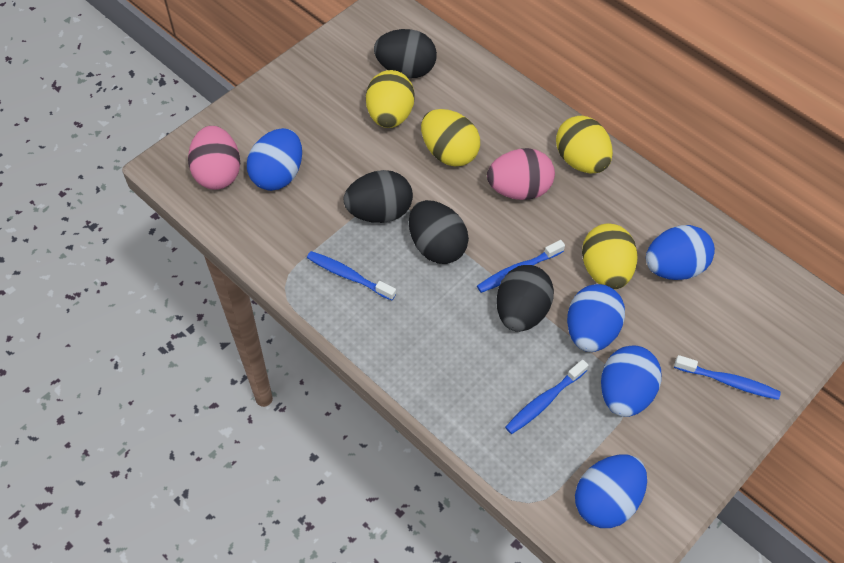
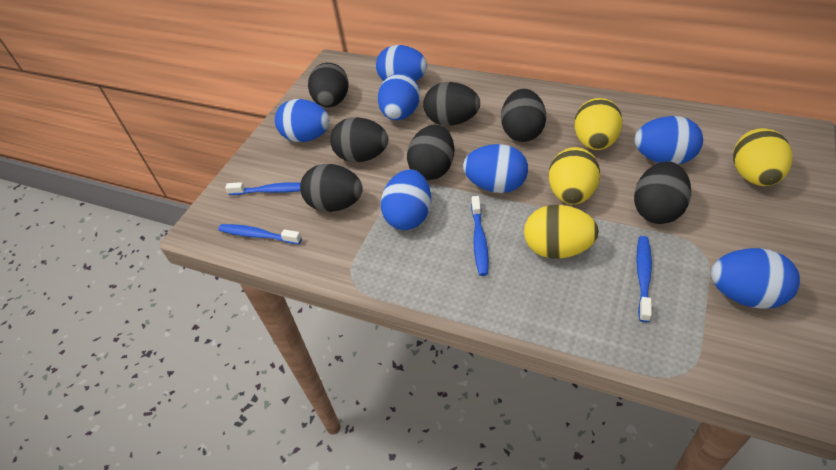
black egg: [344,170,413,223] [374,29,437,78] [409,200,469,264] [496,265,554,332] = 4 -> [300,164,363,212] [308,63,349,107] [330,117,389,162] [407,125,454,180] [423,82,480,126] [501,89,546,142] [634,161,691,224] = 7
blue egg: [247,128,302,191] [567,284,625,352] [575,454,647,528] [601,345,661,417] [646,225,715,280] = 5 -> [275,99,330,142] [376,45,427,81] [378,73,420,120] [381,169,431,230] [463,144,528,193] [634,116,703,164] [711,248,800,309] = 7
pink egg: [188,126,240,190] [487,148,555,200] = 2 -> none = 0

